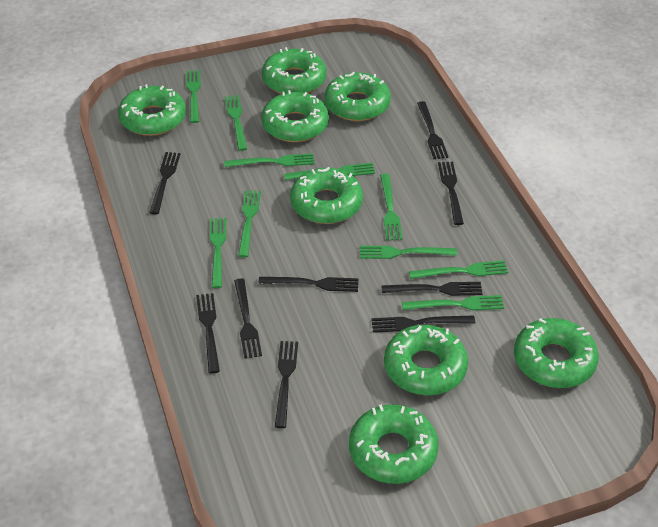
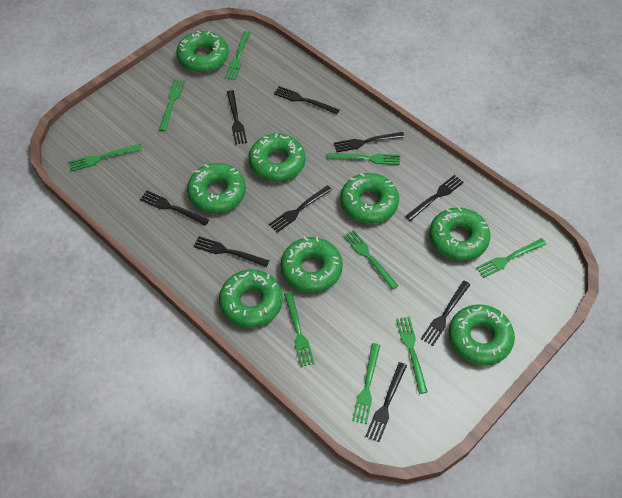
green fork: [186,70,201,123] [210,218,226,288] [224,153,315,167] [225,95,247,151] [238,190,261,257] [284,163,375,180] [360,246,457,259] [380,174,403,240] [402,295,504,311] [409,260,508,279] = 10 -> [69,144,142,171] [159,79,185,131] [225,31,250,80] [284,292,315,367] [328,153,400,165] [343,230,398,290] [352,343,380,424] [396,317,428,394] [476,238,546,278] = 9

